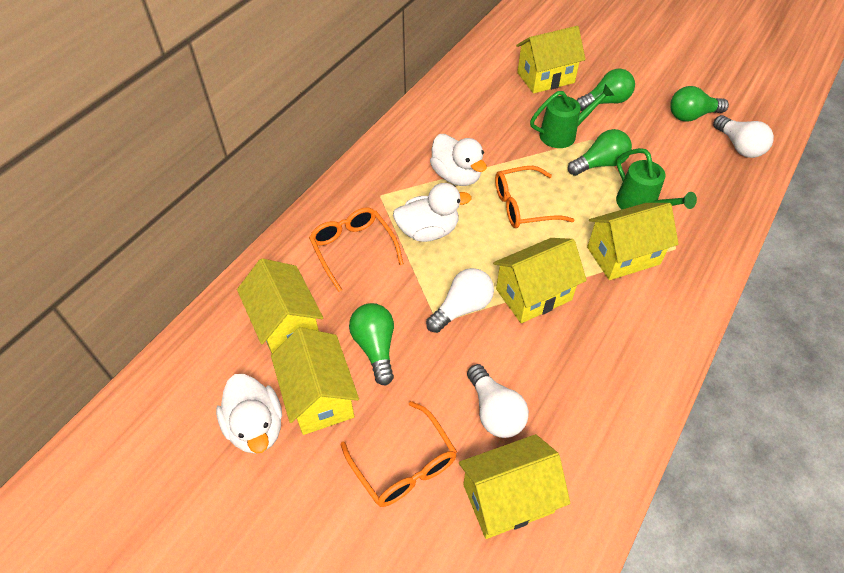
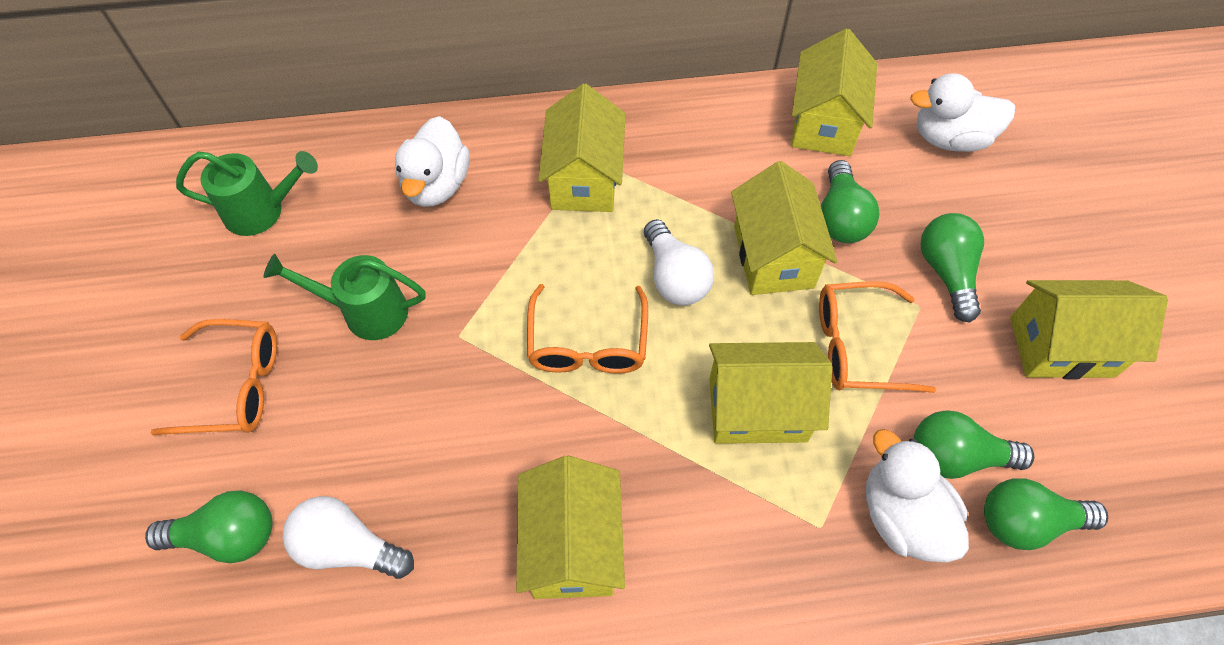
green light bulb: [349,303,394,385] [568,129,632,176] [576,68,635,111] [670,86,729,122] = 4 -> [145,490,273,563] [821,160,880,243] [913,410,1034,479] [920,213,984,322] [984,478,1108,550] = 5
white light bulb: [426,268,494,333] [467,364,529,438] [713,115,774,158] = 3 -> [283,496,414,579] [644,219,714,306] = 2

